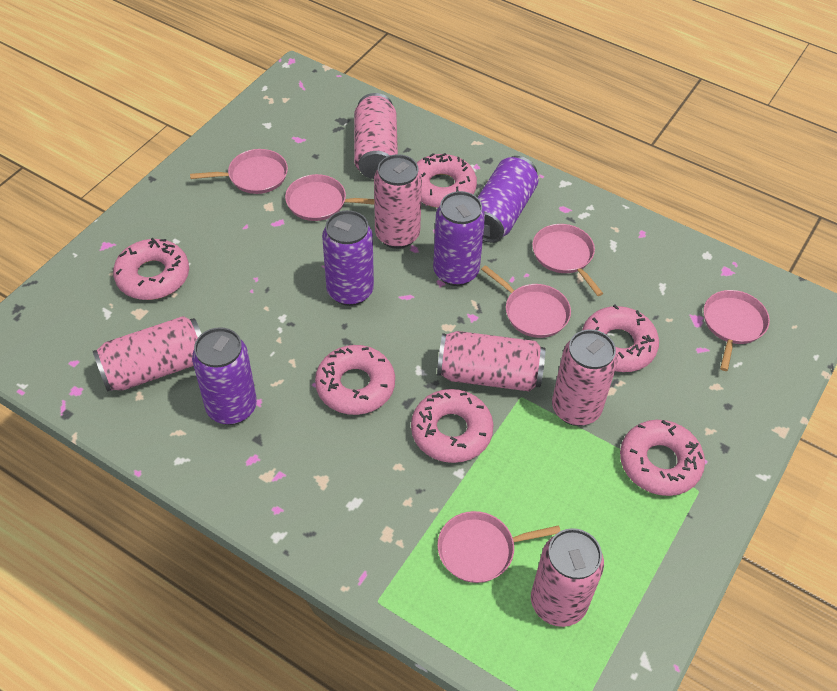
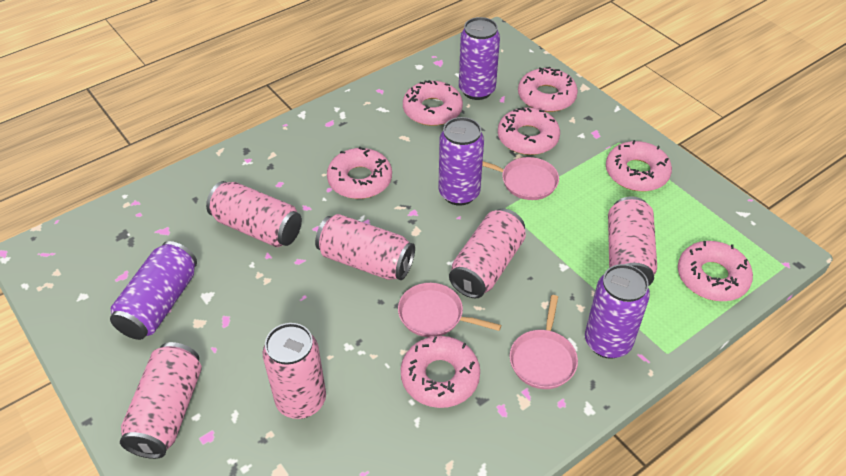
pink donut: [113,238,189,300] [315,345,395,415] [411,389,494,463] [417,153,477,208] [582,305,659,372] [620,420,705,496] = 6 -> [327,147,392,199] [401,336,480,408] [403,80,463,126] [498,107,560,155] [518,67,578,112] [606,140,672,191] [678,241,753,301] = 7
pink pan: [190,149,288,194] [285,174,374,221] [437,511,560,583] [481,265,571,338] [532,224,603,296] [704,290,770,371] = 6 -> [398,283,501,337] [482,157,559,200] [510,295,578,389] = 3

